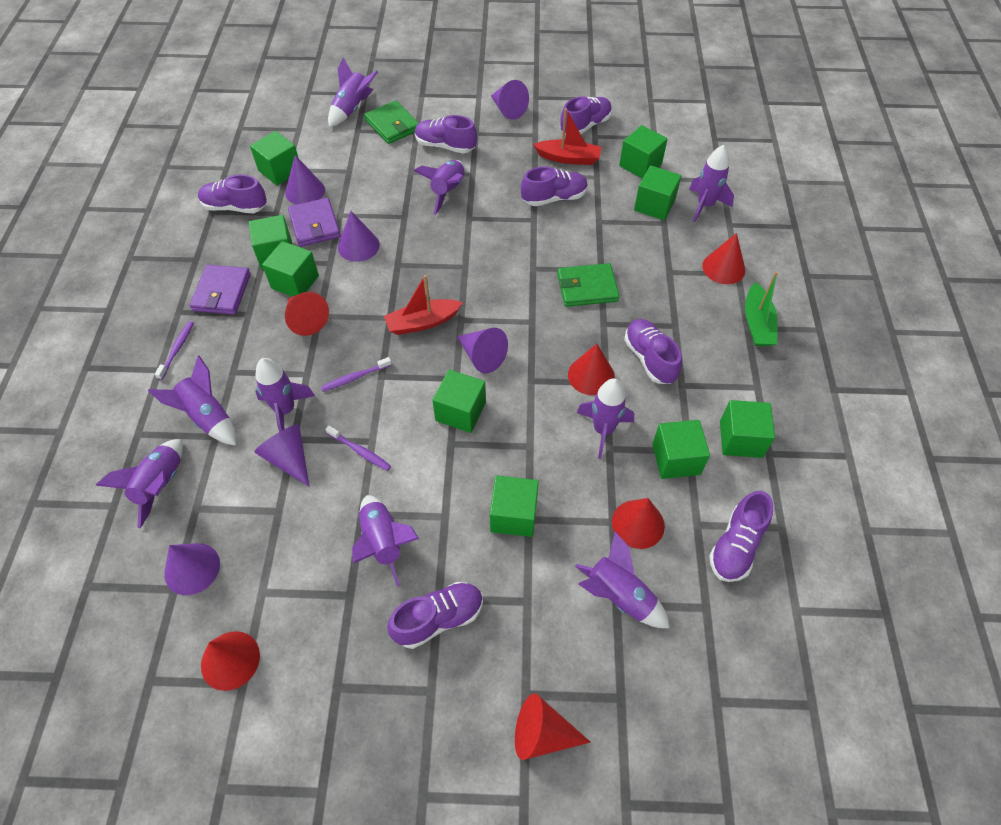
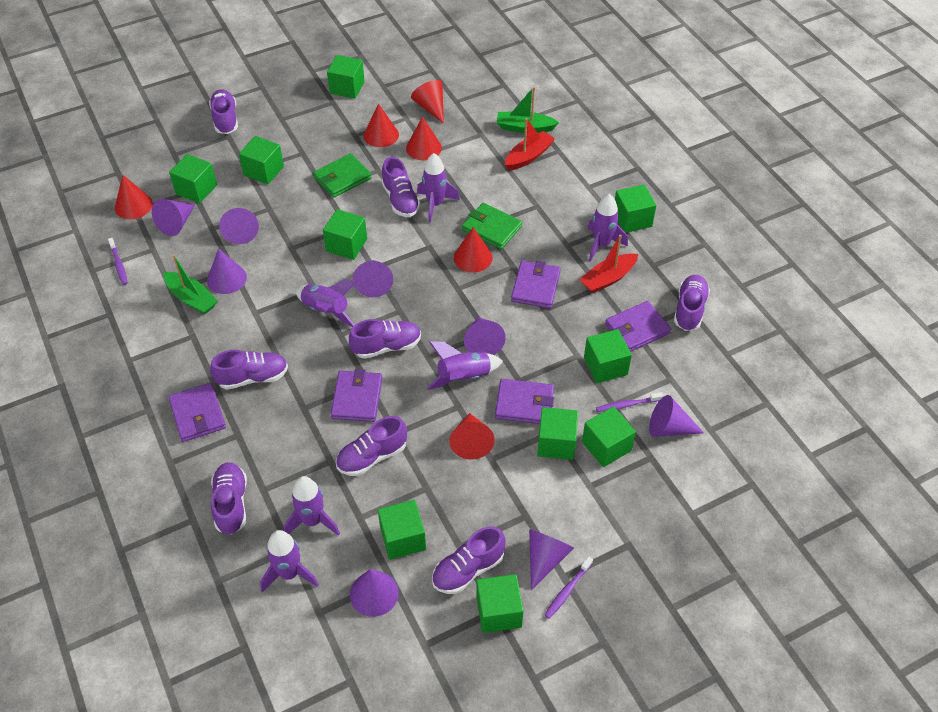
green boat: [745,271,778,346] = 1 -> [164,254,218,315] [496,86,559,133] = 2
green cube: [249,215,292,270] [250,131,298,186] [262,241,319,297] [432,369,486,433] [490,475,539,537] [619,125,668,179] [634,166,681,220] [652,420,710,479] [720,400,775,458] = 9 -> [169,154,217,203] [239,136,284,184] [323,209,367,260] [327,55,365,99] [378,500,426,560] [476,574,523,633] [537,407,578,460] [582,406,636,467] [584,329,632,383] [615,185,656,233] = 10
purple cone: [164,543,220,595] [255,424,309,487] [285,155,325,205] [338,211,380,262] [457,328,508,373] [491,80,529,120] = 6 -> [152,199,195,236] [207,248,247,294] [219,208,259,244] [350,569,399,617] [353,260,393,297] [464,317,506,355] [529,529,574,590] [649,395,704,437] = 8
purple rocket: [96,439,183,528] [148,355,236,446] [255,358,315,432] [328,58,378,127] [352,495,419,587] [414,160,465,215] [575,531,670,628] [577,378,634,459] [689,145,734,222] = 9 -> [260,530,319,592] [284,476,340,536] [295,279,357,327] [417,153,460,223] [427,341,503,390] [587,194,628,262] = 6
purple shoe: [198,174,267,213] [387,582,483,649] [415,115,477,153] [521,166,588,206] [560,96,612,134] [624,319,682,384] [709,491,773,582] = 7 -> [209,89,238,134] [210,350,288,390] [211,462,247,535] [336,416,407,476] [349,319,421,359] [381,157,421,217] [432,526,505,594] [674,275,710,331] = 8
purple wallet: [190,265,251,315] [288,198,341,247] = 2 -> [168,383,226,442] [331,369,382,422] [495,379,554,424] [511,261,561,309] [605,301,671,352] = 5

